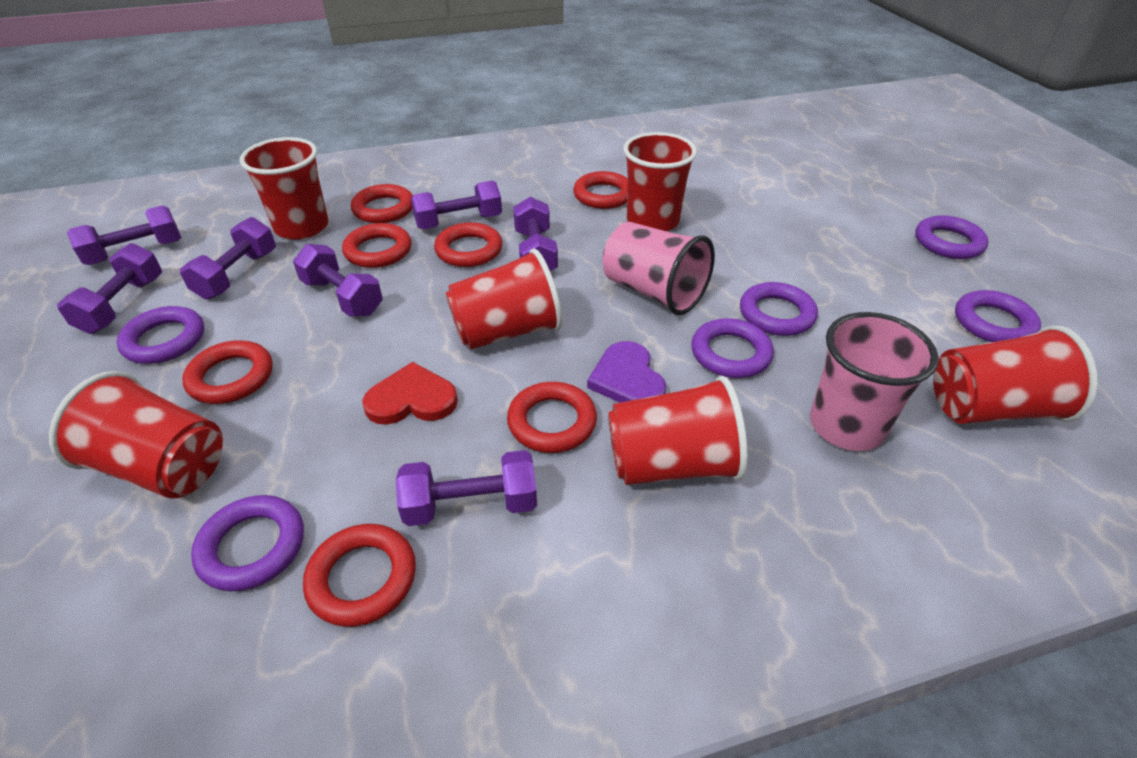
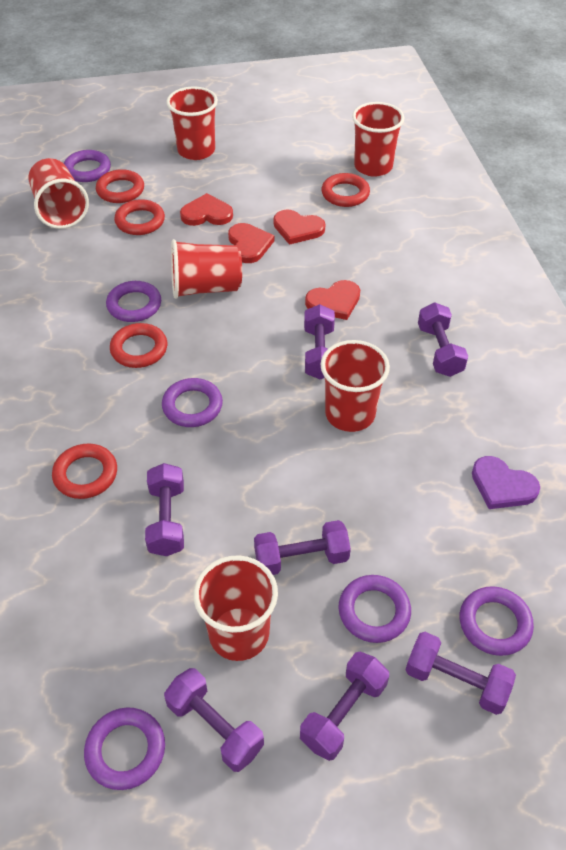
pink cup: [603,222,715,315] [810,312,939,451] = 2 -> none = 0
red heart: [362,362,458,425] = 1 -> [180,193,233,226] [228,223,275,263] [273,210,325,245] [305,280,360,320] = 4
red ring: [182,340,273,404] [303,524,416,627] [342,223,412,268] [351,184,413,223] [434,222,502,267] [507,382,597,453] [573,171,628,209] = 7 -> [52,443,117,499] [96,169,144,203] [110,323,167,368] [114,199,165,235] [321,173,370,207] = 5

